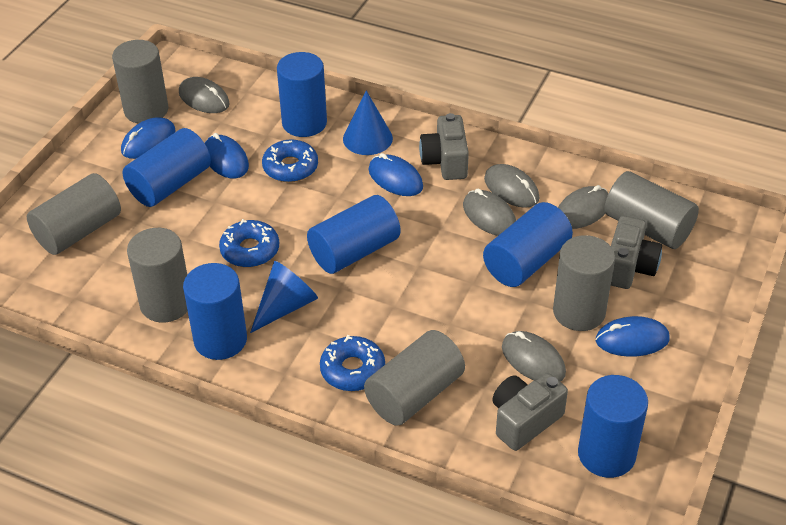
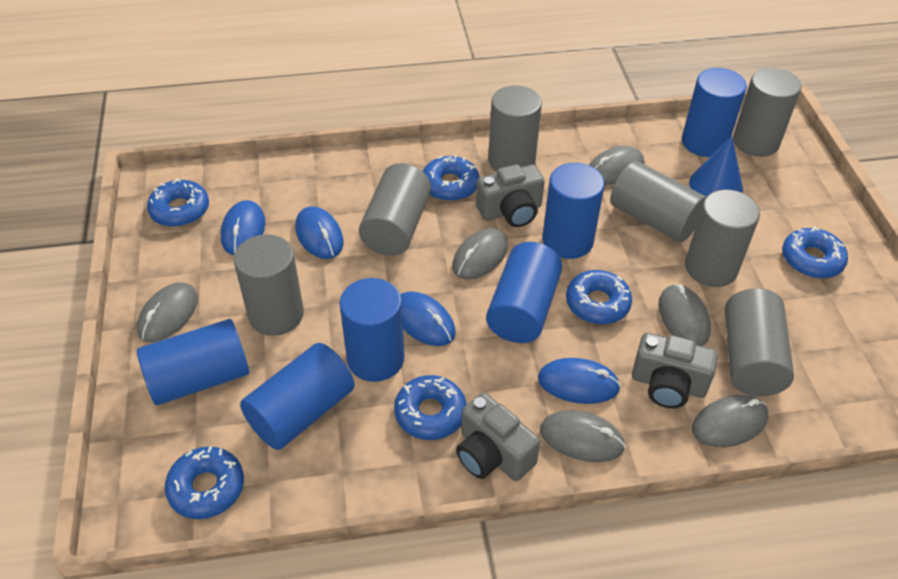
blue cone: [250,261,318,333] [343,91,393,155] = 2 -> [689,136,743,197] = 1
blue donut: [219,219,279,267] [262,139,318,182] [320,335,385,391] = 3 -> [147,178,209,227] [165,446,244,519] [394,375,467,440] [423,155,479,201] [566,270,632,324] [782,226,848,278] = 6
grey cylinder: [27,173,121,255] [112,40,168,124] [127,228,187,322] [364,330,465,426] [553,235,615,331] [604,171,699,249] = 6 -> [234,234,304,336] [359,163,431,256] [488,85,542,172] [610,161,706,242] [685,189,760,287] [725,288,794,396] [733,68,801,157] = 7
grey mouse: [179,77,230,113] [463,188,516,236] [484,164,539,208] [502,331,566,382] [558,185,608,229] = 5 -> [137,282,198,342] [452,228,508,280] [540,410,625,462] [589,146,644,185] [658,284,711,346] [692,395,768,447] = 6

